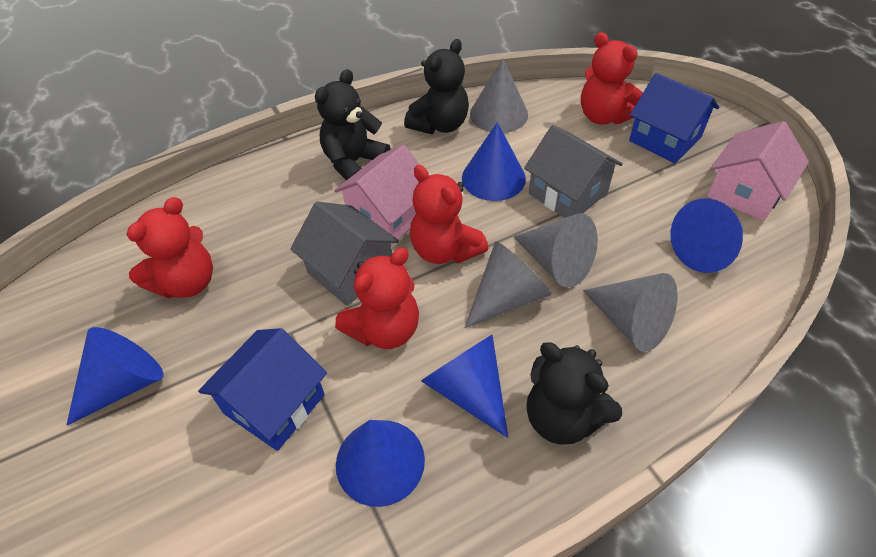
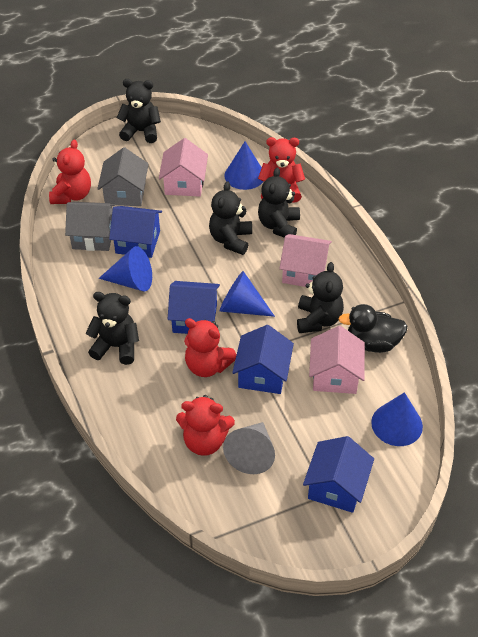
black duck: none = 0 -> [339,304,408,353] = 1
black teddy bear: [315,69,390,180] [404,39,469,134] [527,342,622,445] = 3 -> [86,292,139,365] [117,79,161,143] [209,181,252,255] [258,167,300,238] [297,262,344,333] = 5
blue cone: [67,327,164,425] [336,420,425,507] [421,334,508,438] [462,122,526,201] [670,198,743,273] = 5 -> [99,246,152,291] [220,271,275,317] [224,142,264,190] [371,392,423,446] = 4
blue house: [198,328,327,451] [629,73,719,163] = 2 -> [109,206,162,258] [168,281,220,334] [232,325,294,394] [303,436,374,513] = 4
grey cone: [465,241,552,328] [470,58,528,133] [514,213,598,288] [583,273,678,352] = 4 -> [223,422,275,474] = 1
pink house: [334,145,420,245] [707,121,809,221] = 2 -> [159,138,208,197] [279,234,332,287] [309,326,365,394] = 3

